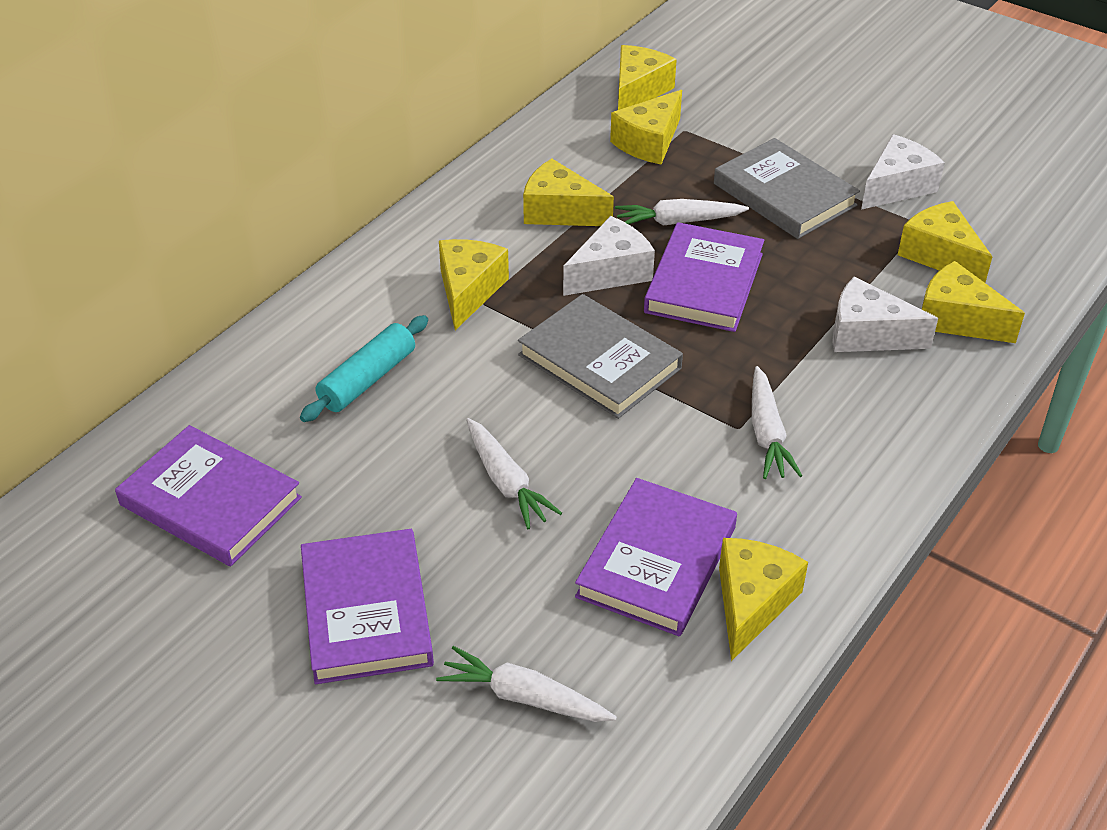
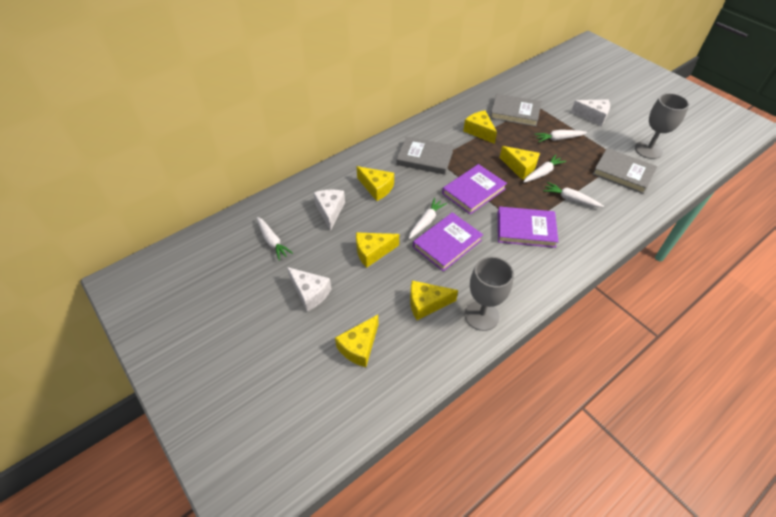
grey book: [518,294,683,419] [714,138,860,239] = 2 -> [396,137,454,175] [490,94,541,126] [593,148,657,194] = 3
grey goblet: none = 0 -> [465,256,514,331] [635,93,689,159] = 2
purple book: [115,425,302,566] [301,529,434,684] [575,478,737,636] [644,222,765,332] = 4 -> [413,212,483,271] [442,164,507,214] [498,207,558,248] = 3
turquoise rolling pin: [300,315,428,422] = 1 -> none = 0
white carrot: [436,646,617,722] [466,418,562,529] [615,199,749,225] [752,366,802,479] = 4 -> [257,217,293,261] [409,198,447,239] [523,154,566,183] [534,130,587,142] [543,182,604,207] = 5
yellow cheese: [439,239,509,330] [523,159,614,226] [610,90,682,165] [618,45,677,110] [719,538,808,661] [898,201,992,283] [922,261,1025,343] = 7 -> [335,315,379,367] [356,232,399,268] [357,166,394,201] [410,280,458,320] [463,111,497,144] [500,146,540,180] = 6

